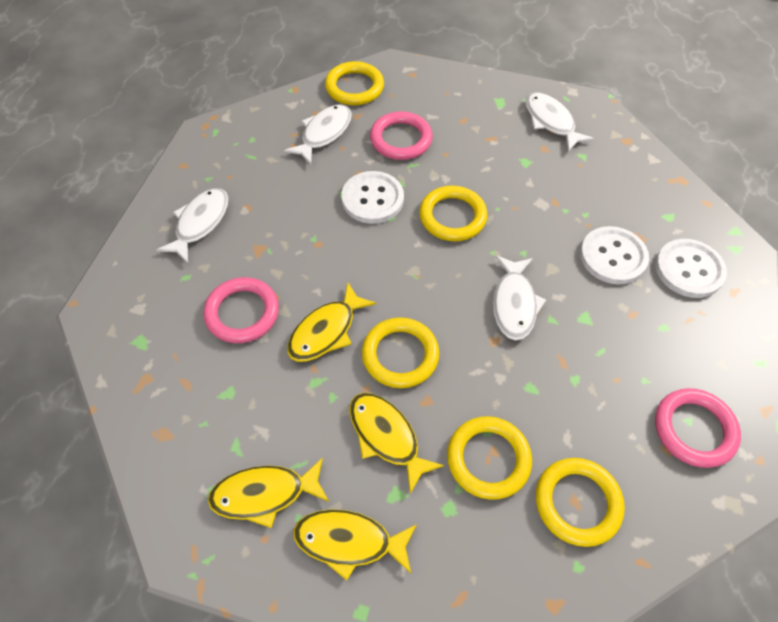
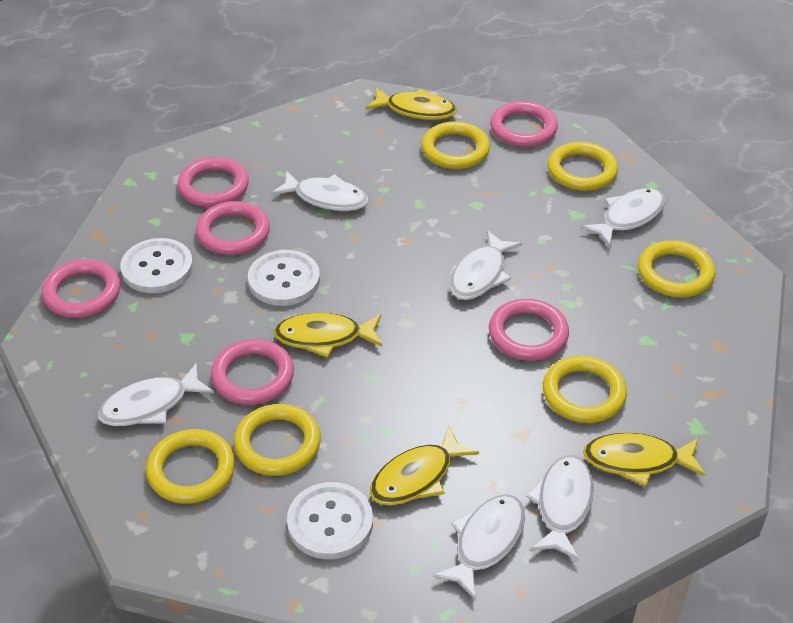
pink ring: [203,277,279,343] [370,111,433,160] [655,388,741,468] = 3 -> [42,259,121,318] [177,157,249,207] [196,201,270,255] [211,339,294,405] [489,299,569,361] [490,101,558,147] = 6
white fish: [156,188,228,263] [284,104,352,165] [493,255,546,340] [525,92,594,152] = 4 -> [98,363,214,426] [271,171,369,211] [432,494,525,600] [450,230,522,300] [526,455,594,561] [581,188,665,247] = 6
yellow ring: [325,61,384,105] [362,317,439,388] [419,186,487,241] [447,416,532,500] [536,458,625,547] = 5 -> [146,429,235,504] [234,404,321,476] [421,121,490,169] [543,356,627,423] [548,142,618,191] [638,240,715,297] = 6

